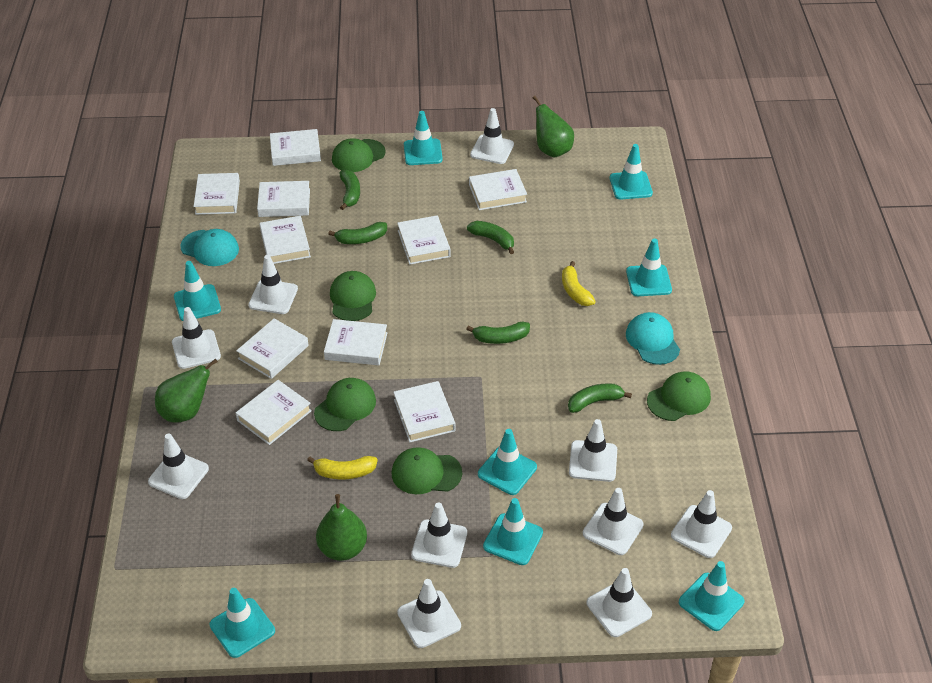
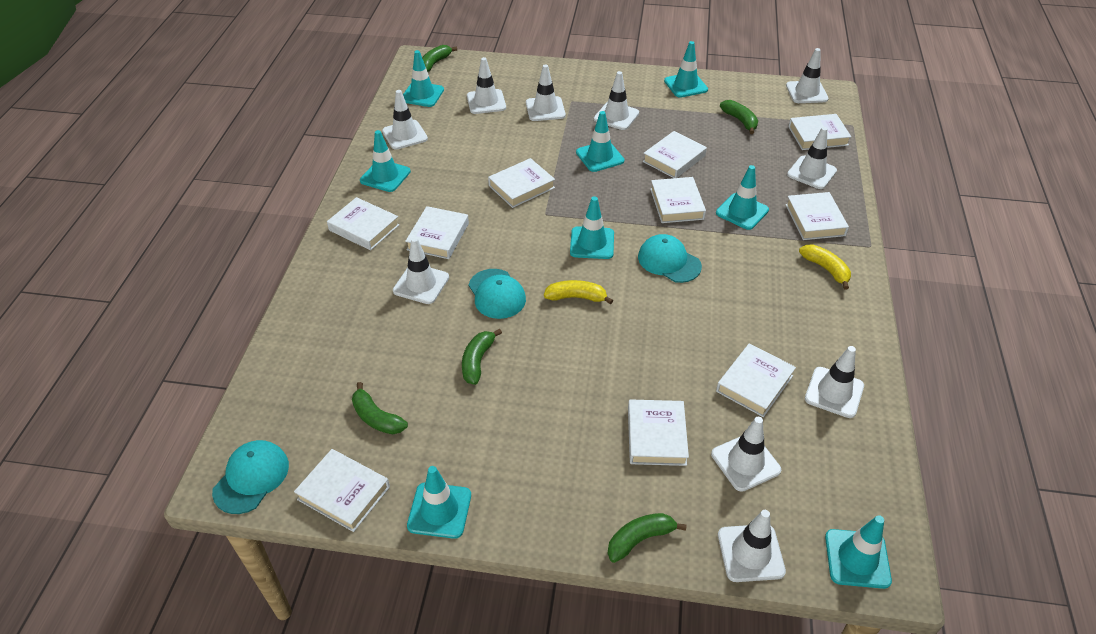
green cap: [314,378,376,431] [330,271,376,321] [332,138,386,172] [392,447,462,494] [647,371,711,421] = 5 -> none = 0
green pear: [155,358,218,423] [316,494,367,561] [533,96,574,157] = 3 -> none = 0
turquoise cap: [180,229,239,266] [626,312,680,365] = 2 -> [212,440,289,514] [469,269,526,319] [638,234,702,283] = 3

